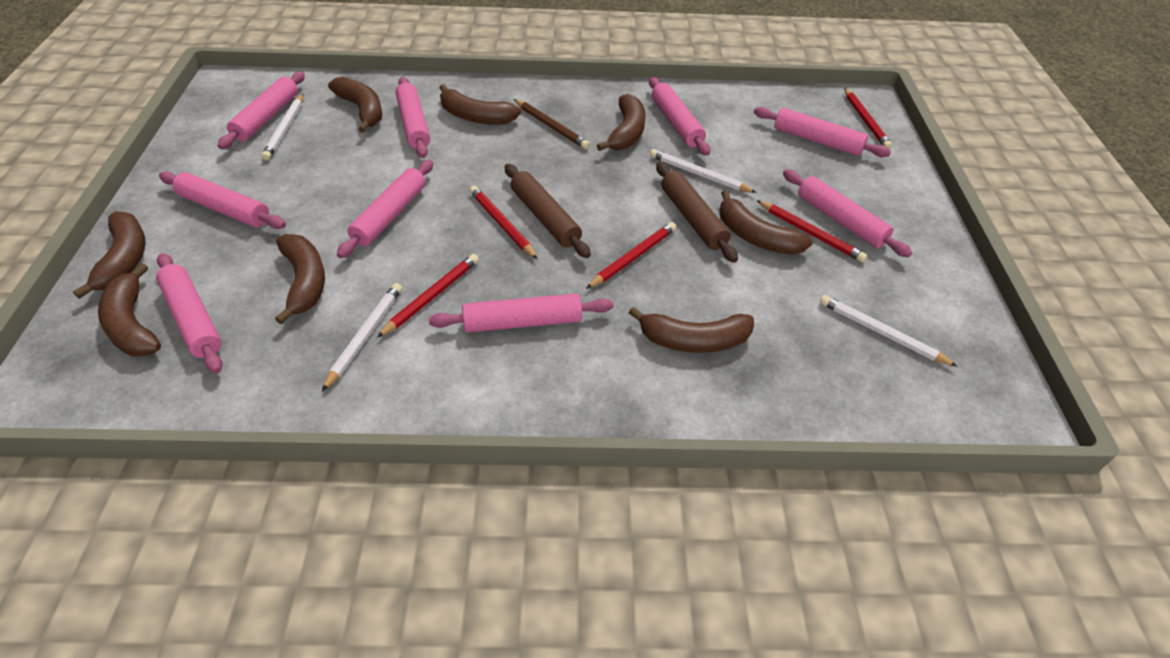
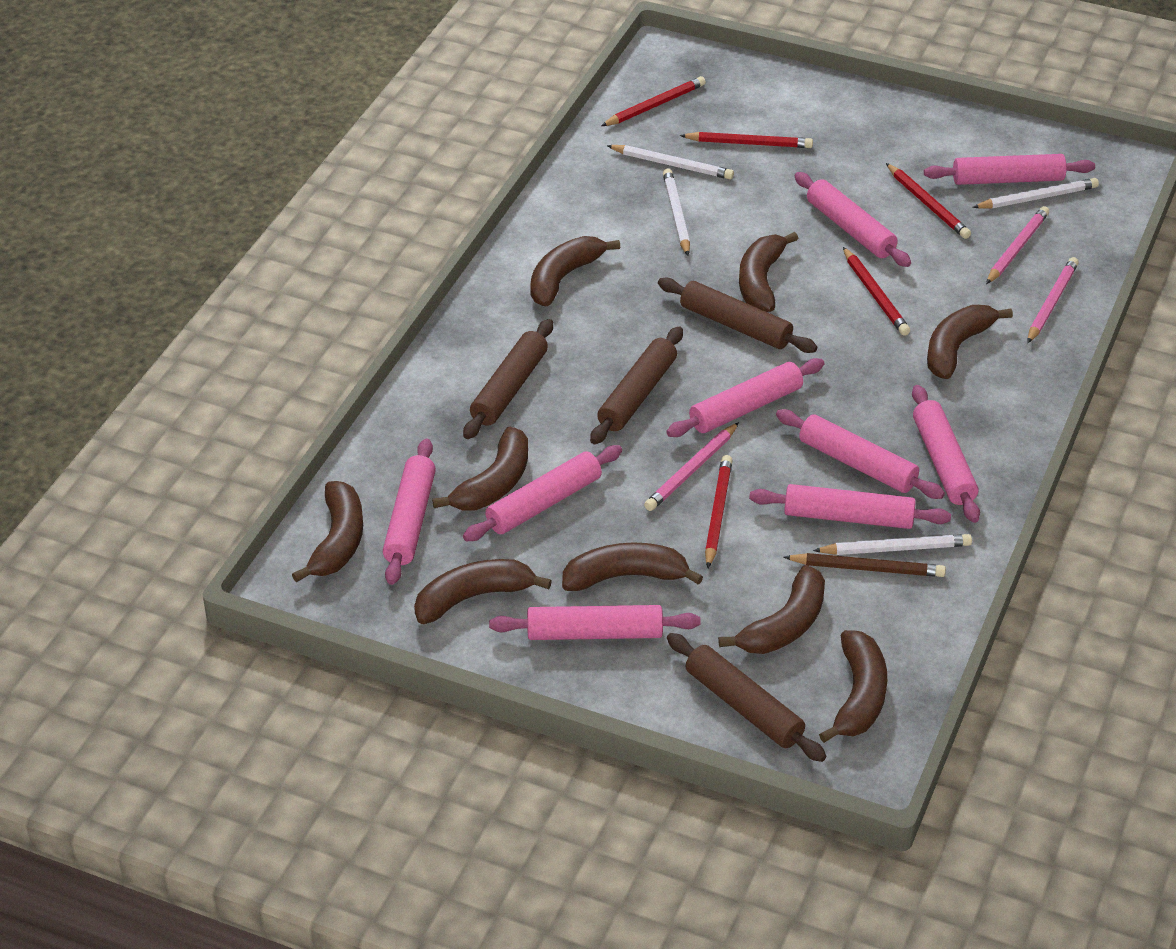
brown banana: [73,211,146,299] [98,263,161,356] [275,234,325,324] [328,77,382,133] [440,84,521,125] [597,94,646,151] [629,307,754,353] [720,190,812,255] = 8 -> [292,481,363,583] [414,559,552,624] [432,427,528,511] [530,236,620,306] [562,542,703,591] [718,565,825,654] [739,232,798,312] [819,630,887,743] [927,305,1013,379] = 9
brown rolling pin: [505,164,591,258] [656,162,738,263] = 2 -> [463,319,553,439] [590,327,683,444] [658,278,817,353] [667,633,826,762] = 4
pink pencil: none = 0 -> [644,422,739,511] [986,206,1049,284] [1027,257,1079,343] = 3

